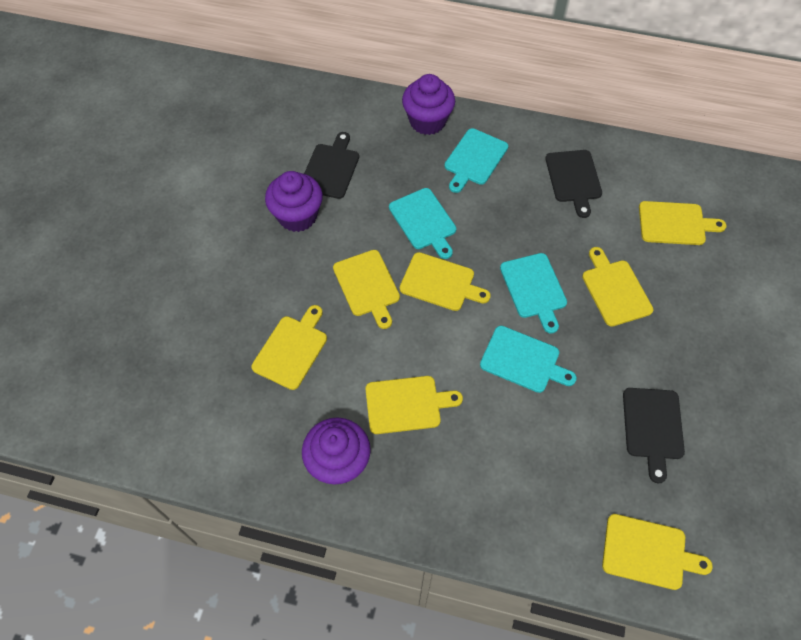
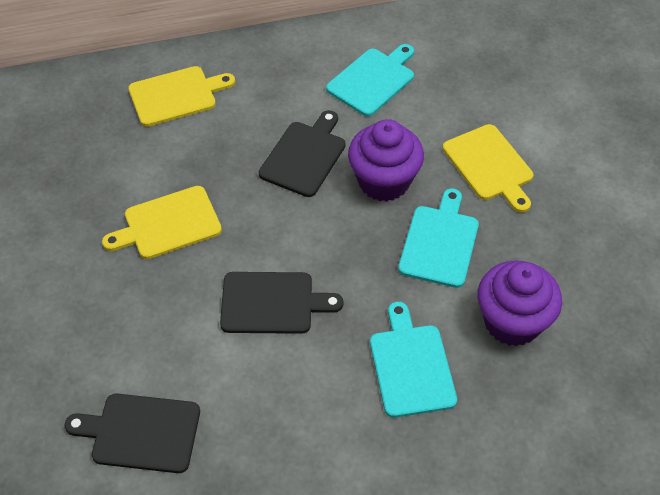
purple cupcake: [265,171,323,232] [302,417,371,485] [402,74,455,135] = 3 -> [348,119,424,202] [478,260,562,346] = 2
turquoise cutting board: [389,188,456,259] [445,128,508,193] [480,326,577,393] [500,253,567,334] = 4 -> [326,44,414,116] [370,302,457,418] [398,188,479,288] = 3
yellow cutting board: [251,305,327,390] [333,250,400,329] [365,376,463,434] [400,252,491,311] [582,247,653,327] [602,514,713,590] [639,201,726,245] = 7 -> [102,186,222,259] [128,66,235,127] [443,124,534,213] = 3

